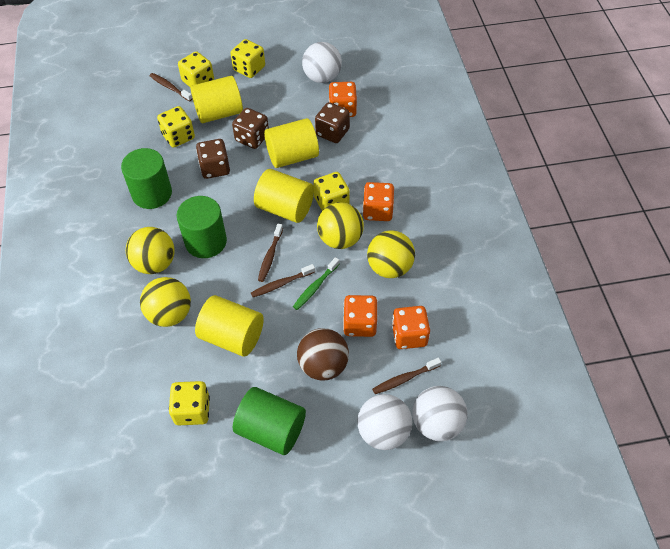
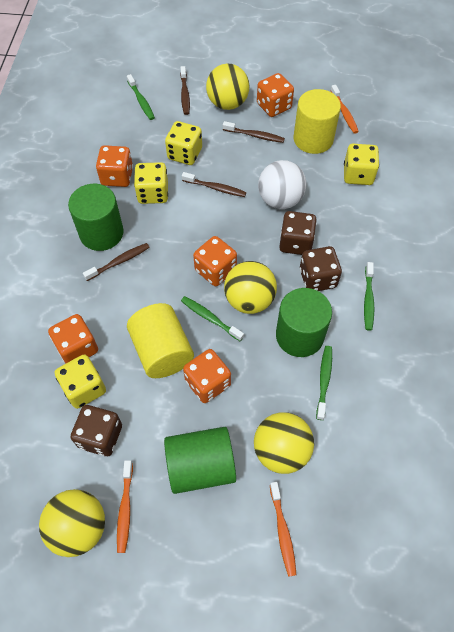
brown ball: [297,328,349,381] = 1 -> none = 0
green toothbrush: [293,257,340,310] = 1 -> [127,74,155,120] [181,296,244,341] [316,346,332,420] [364,262,374,331] = 4
orange dice: [329,82,357,117] [343,295,377,337] [363,182,394,221] [392,306,430,349] = 4 -> [48,314,98,364] [96,145,133,187] [183,349,231,403] [193,236,237,286] [257,73,294,117] = 5
orange toothbrush: none = 0 -> [117,460,133,553] [270,482,296,577] [331,85,359,134] = 3
white ball: [302,42,342,83] [357,394,412,450] [412,386,467,441] = 3 -> [258,160,306,209] = 1
yellow cylinder: [191,76,243,123] [195,295,264,357] [254,169,314,223] [264,118,319,168] = 4 -> [127,303,194,378] [293,89,341,154] = 2
yellow dice: [157,106,195,148] [169,381,210,425] [178,51,214,88] [230,39,265,78] [313,172,350,211] = 5 -> [55,355,106,409] [134,162,168,204] [165,121,202,165] [344,144,379,185] = 4

